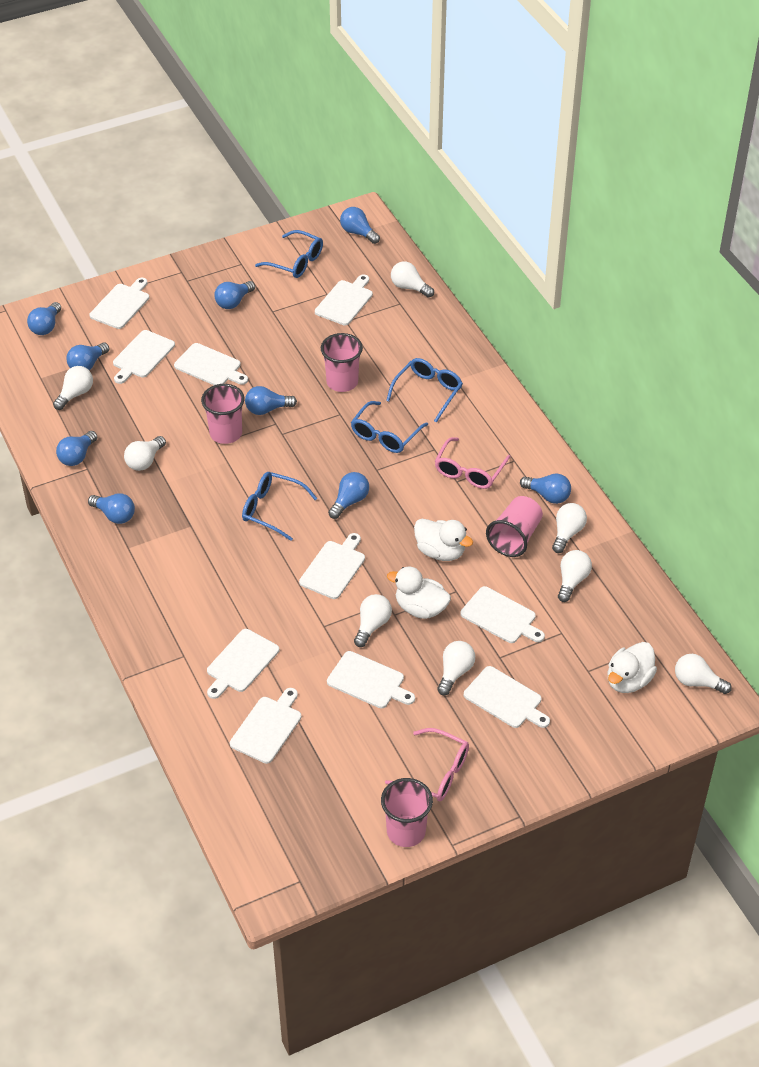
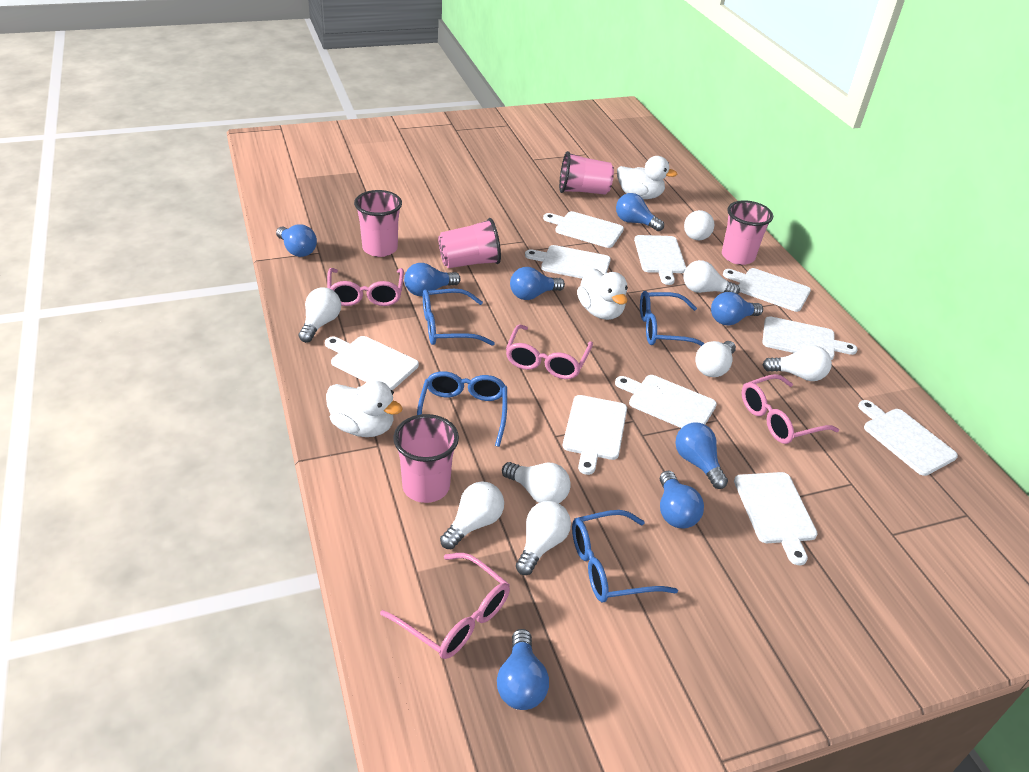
blue light bulb: [27,302,61,335] [56,431,97,466] [66,343,110,370] [88,493,135,524] [214,281,255,309] [245,386,297,415] [328,472,369,519] [340,207,380,244] [520,474,571,504] = 9 -> [276,224,317,257] [404,263,461,296] [497,629,549,710] [510,267,565,300] [616,193,664,231] [660,471,704,528] [675,422,728,489] [711,292,763,326] = 8
pink cup: [201,384,245,444] [321,333,363,392] [381,778,433,847] [486,496,543,557] = 4 -> [354,190,402,257] [393,414,459,503] [438,218,501,268] [559,151,614,195] [722,200,773,265] = 5
pink glasses: [385,728,469,801] [435,437,511,489] = 2 -> [327,268,404,306] [380,553,510,659] [506,324,593,379] [742,374,839,444] = 4

